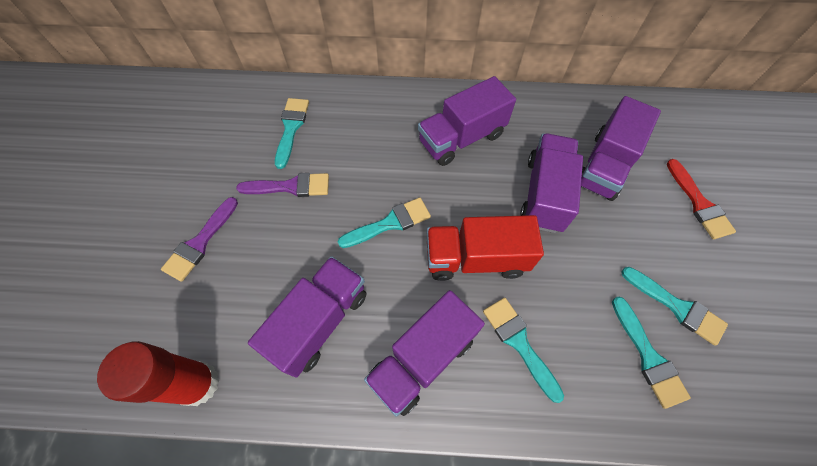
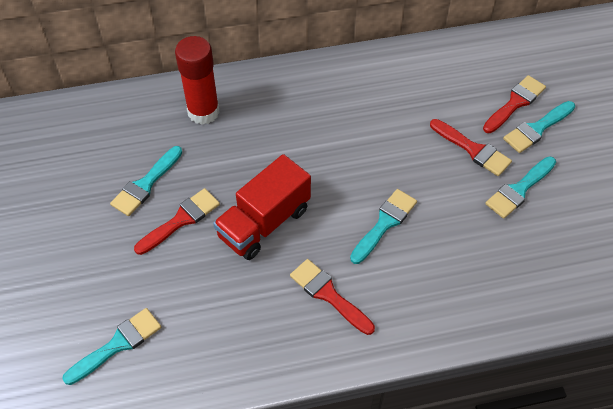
purple brush: [161,197,238,282] [236,173,329,197] = 2 -> none = 0
purple truck: [248,256,366,378] [364,290,485,417] [418,76,516,166] [520,133,583,233] [581,96,661,201] = 5 -> none = 0
red brush: [667,159,736,239] = 1 -> [134,188,220,255] [290,259,375,335] [430,119,512,176] [483,75,546,133] = 4

